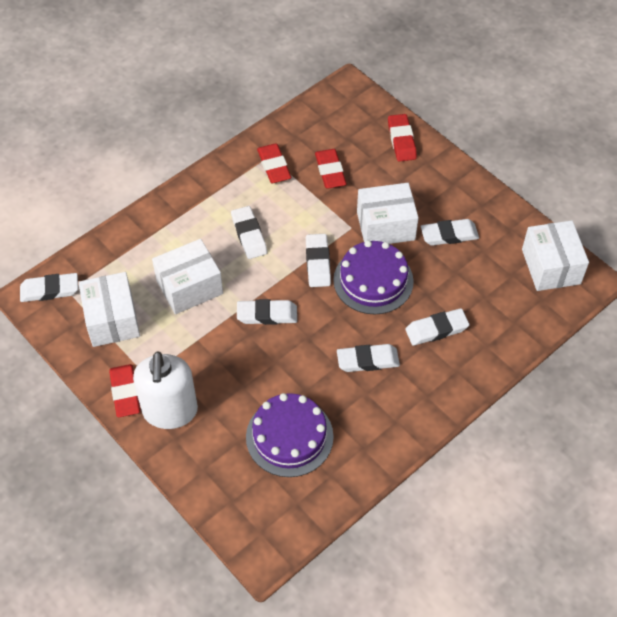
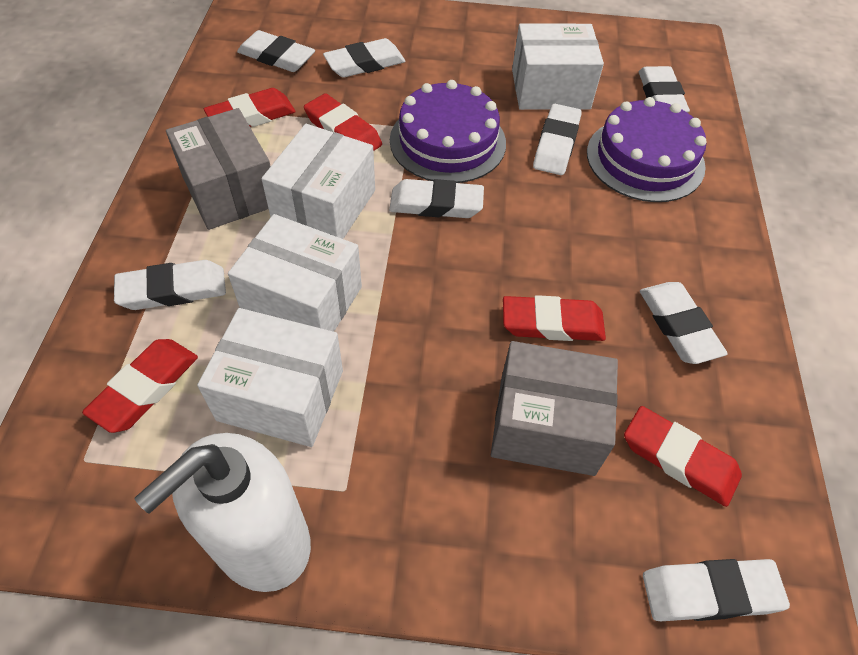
grey box: none = 0 -> [166,108,271,230] [491,341,618,476] = 2
red eraser: [109,364,140,417] [257,143,291,183] [315,149,347,189] [388,114,417,162] = 4 -> [82,339,198,433] [204,88,296,127] [304,93,382,151] [503,295,606,341] [624,406,742,507] = 5
white eraser: [20,273,78,302] [231,206,267,259] [237,299,297,325] [306,234,331,287] [337,344,400,372] [405,308,469,346] [421,219,479,246] = 7 -> [114,260,226,310] [237,30,315,72] [323,38,406,77] [389,179,484,218] [533,104,582,175] [639,66,690,113] [640,282,728,364] [643,559,790,621] = 8

